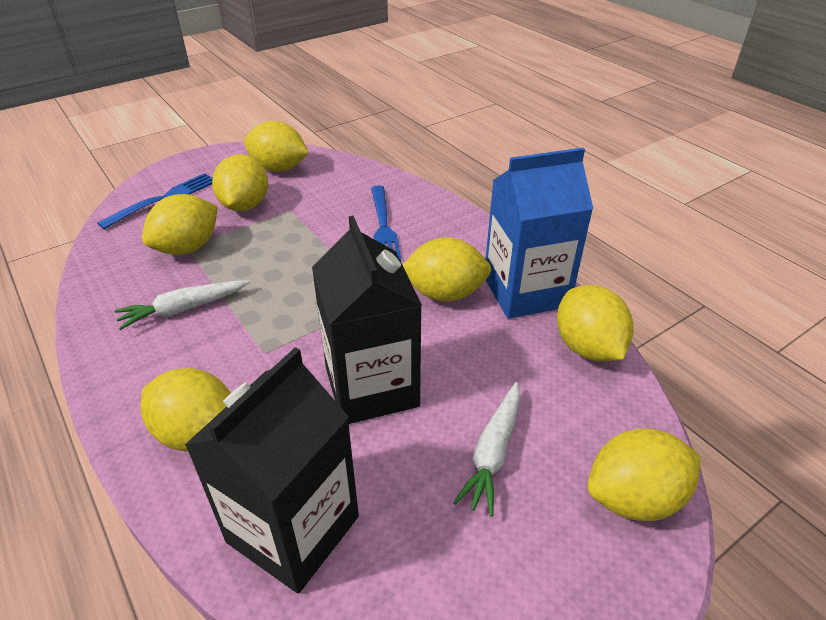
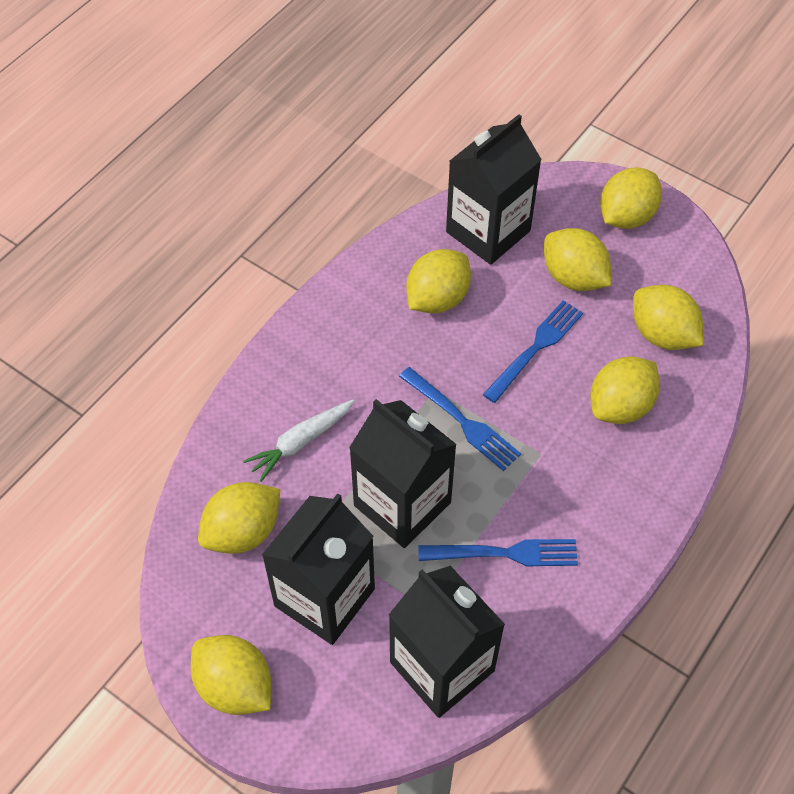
black carton: [185,347,359,594] [312,216,422,424] = 2 -> [262,493,375,645] [349,399,457,548] [389,566,505,718] [446,114,542,265] = 4
blue carton: [486,148,593,319] = 1 -> none = 0
blue fork: [97,173,213,229] [371,186,401,261] = 2 -> [399,367,521,471] [418,539,578,566] [483,300,583,403] = 3
white carrot: [114,280,249,330] [453,382,520,517] = 2 -> [243,399,355,482] = 1

